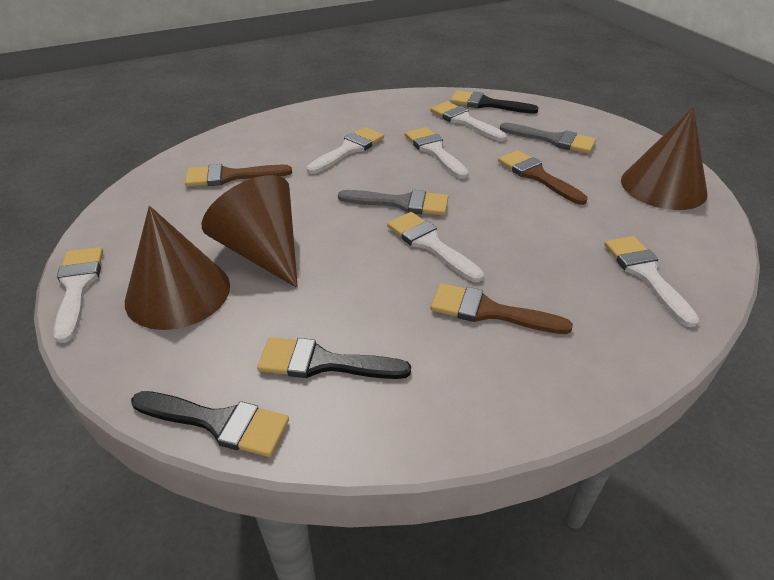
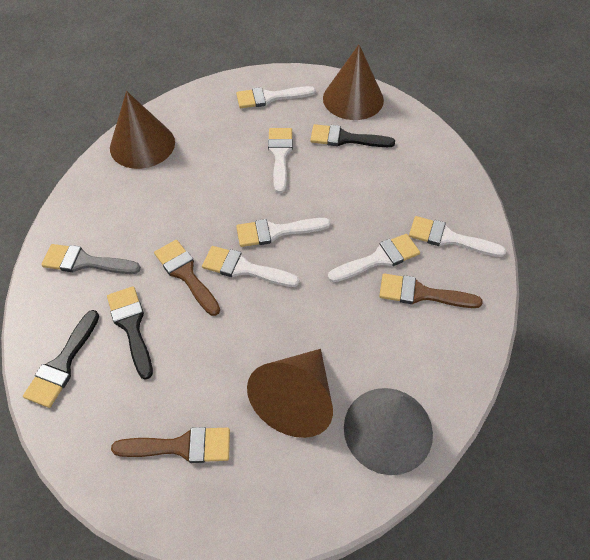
grey brush: [338,190,448,215] [500,123,596,153] = 2 -> [41,244,141,274] = 1
grey cone: none = 0 -> [344,388,433,475] = 1

